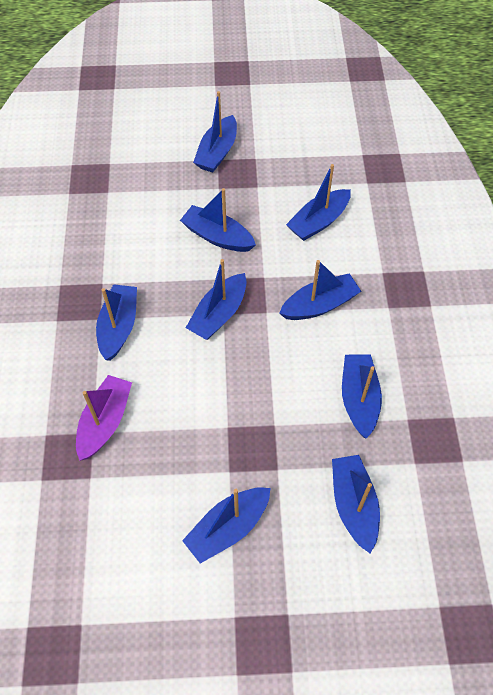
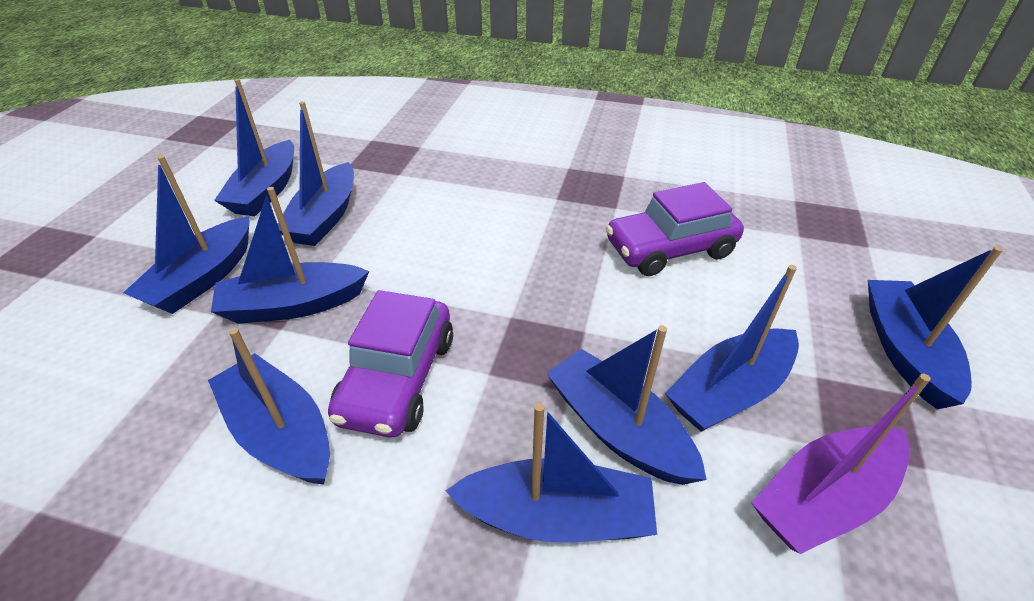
purple car: none = 0 -> [328,290,453,438] [606,182,744,276] = 2

